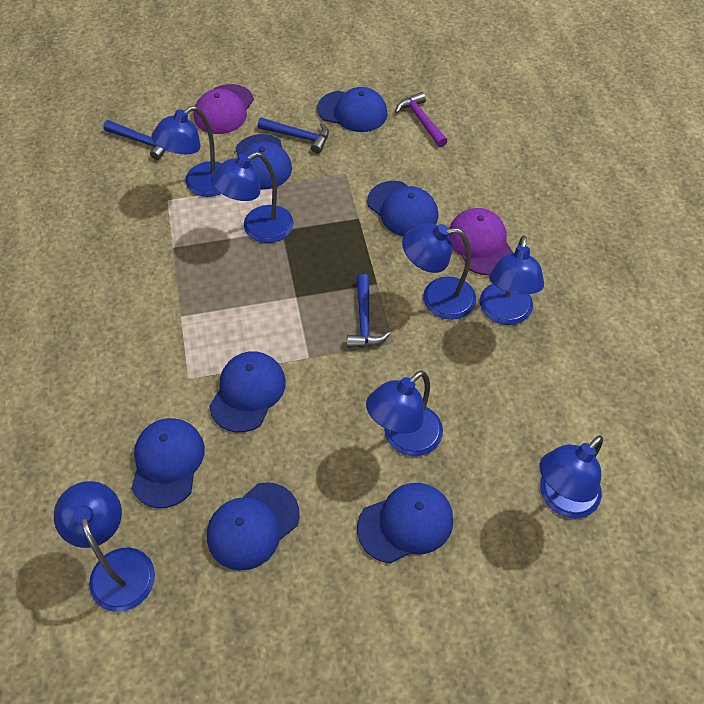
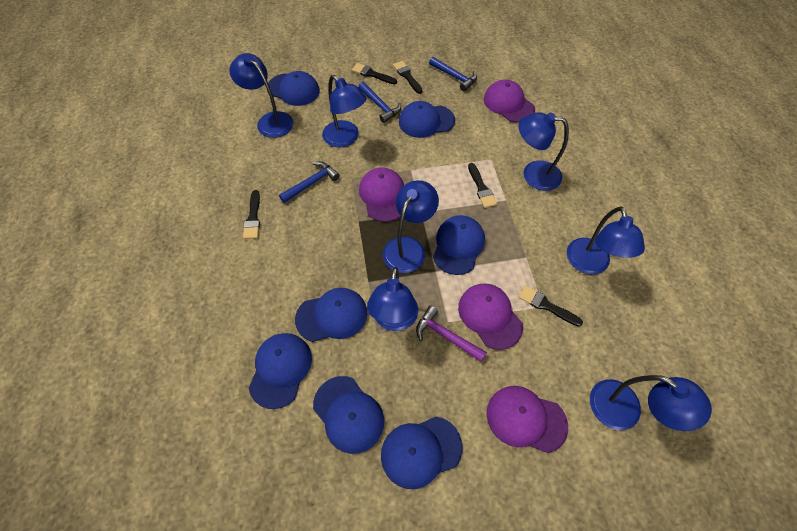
black brush: none = 0 -> [243,190,260,239] [352,63,397,84] [393,61,423,94] [468,163,497,208] [519,285,583,326] = 5
purple cap: [194,84,254,134] [448,208,513,275] = 2 -> [359,167,404,222] [458,283,523,350] [484,80,535,123] [487,386,568,453] = 4

